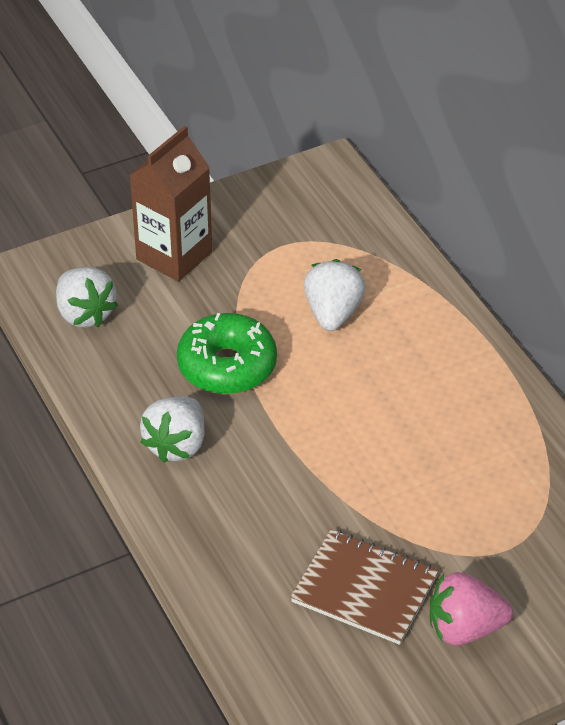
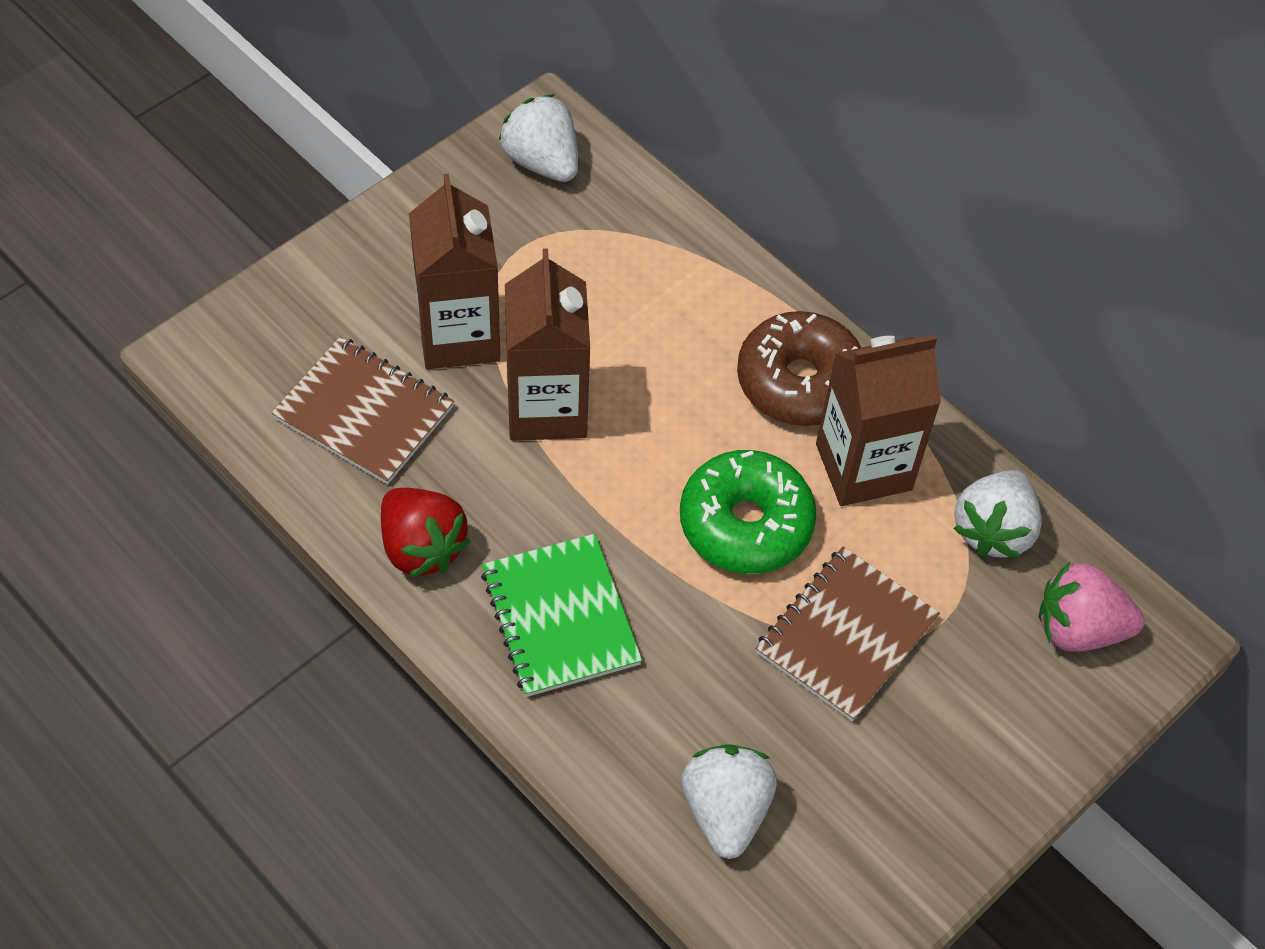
brown carton: [130,126,212,282] = 1 -> [409,174,501,369] [505,248,590,441] [816,335,941,506] = 3
brown donut: none = 0 -> [737,311,861,426] = 1
brown notebook: [290,529,439,645] = 1 -> [271,337,454,485] [755,546,940,722] = 2
green notebook: none = 0 -> [481,534,642,697] = 1
red strawberry: none = 0 -> [381,488,470,577] = 1

